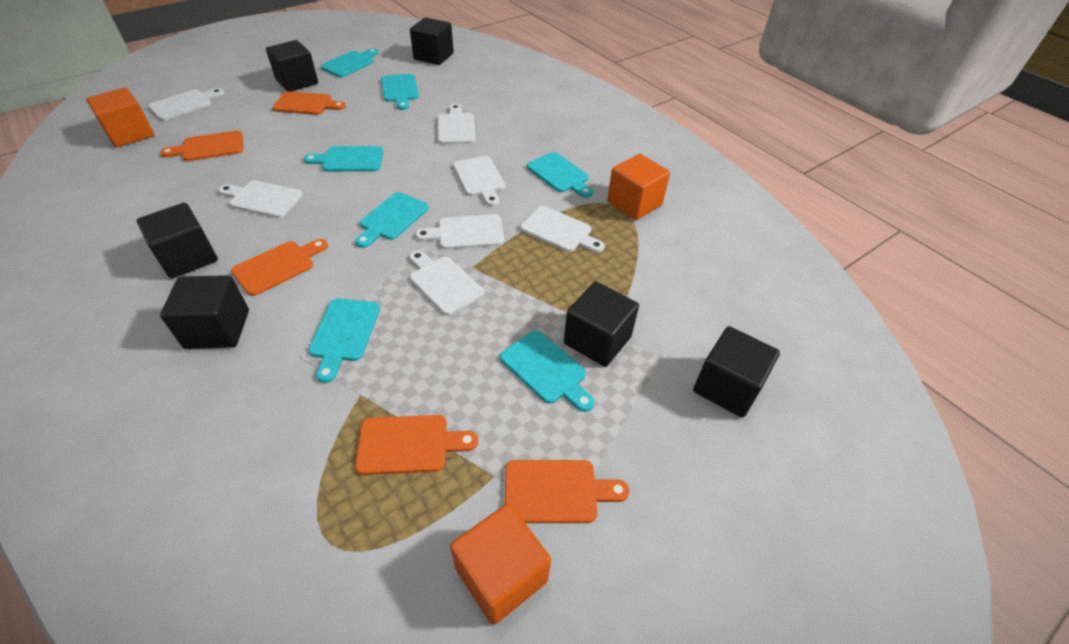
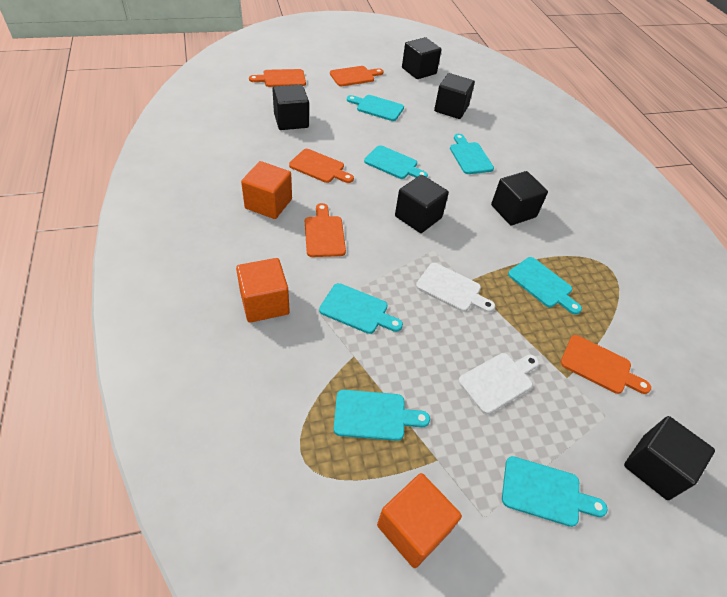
white cutting board: [148,88,224,121] [219,180,303,218] [410,251,484,316] [415,214,504,250] [438,104,476,144] [453,156,505,206] [520,206,605,253] = 7 -> [416,263,495,312] [458,353,539,414] = 2

